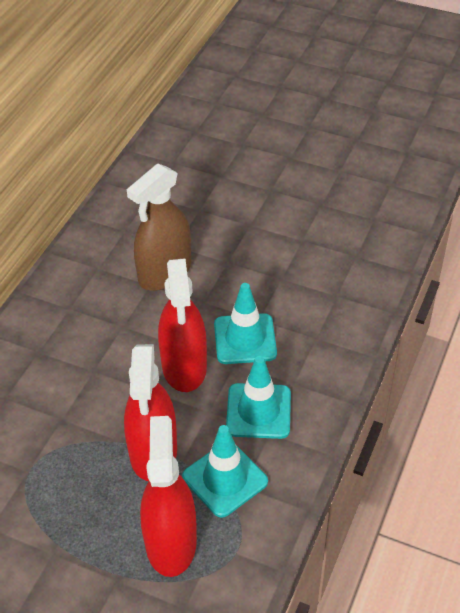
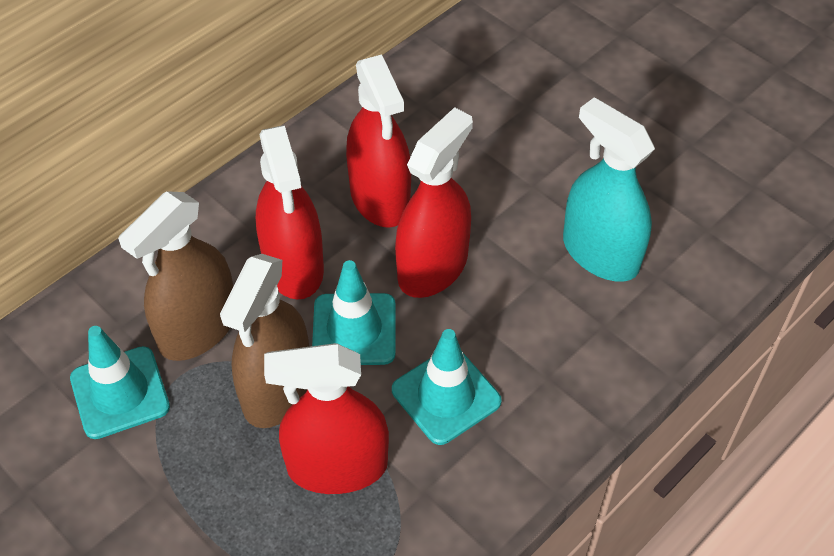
brown spray bottle: [127,164,191,291] = 1 -> [118,191,233,361] [220,254,309,428] = 2
red spray bottle: [124,344,177,481] [140,416,197,577] [158,258,207,392] = 3 -> [256,125,324,300] [264,343,389,494] [346,54,411,228] [395,107,473,298] = 4
turquoise spray bottle: none = 0 -> [563,97,655,282] = 1

